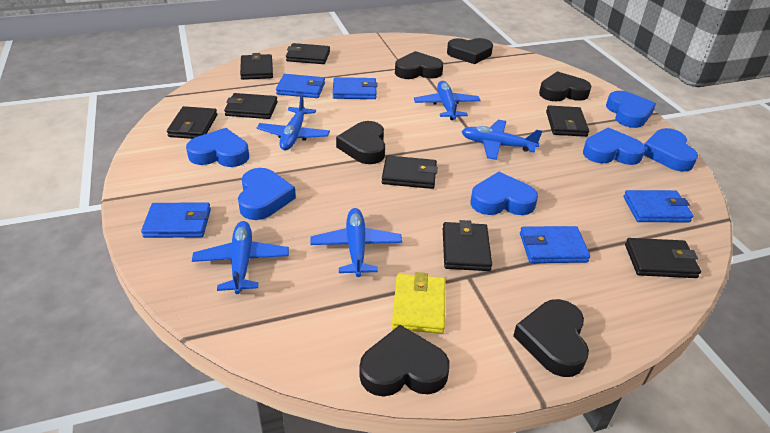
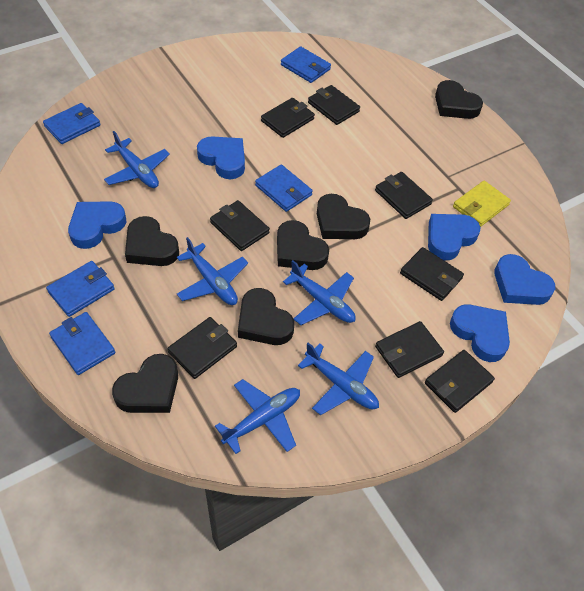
blue heart: [186,128,249,167] [238,168,296,220] [470,172,538,215] [583,127,646,165] [606,91,656,128] [644,128,698,172] = 6 -> [68,201,126,249] [197,136,245,179] [428,214,481,261] [450,304,510,362] [495,254,555,305] = 5

